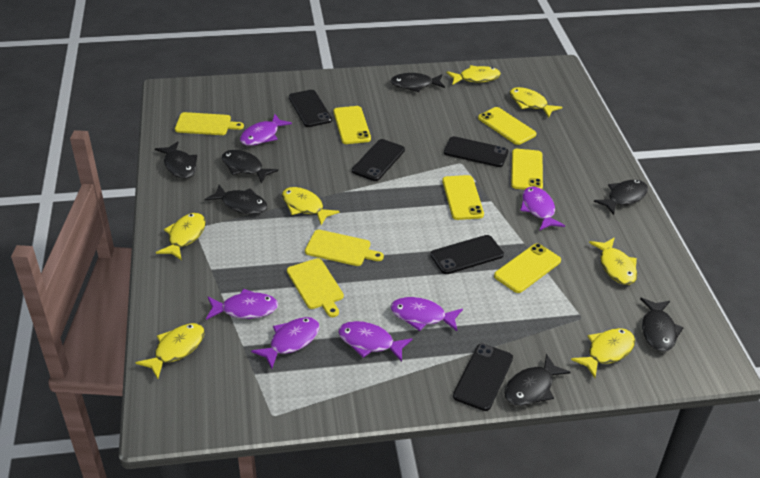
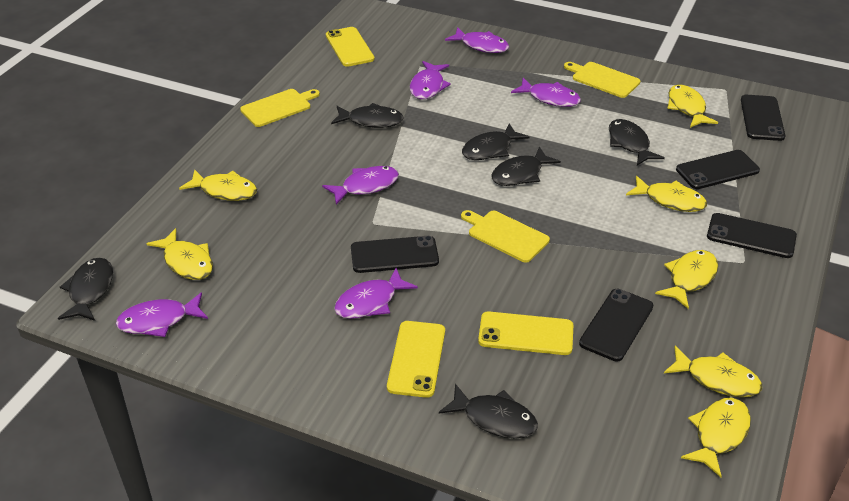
black fish: [155,141,197,179] [205,185,268,214] [222,150,278,184] [391,73,445,92] [504,354,571,406] [594,180,648,215] [640,298,684,352] = 7 -> [58,258,113,321] [331,103,404,128] [439,384,538,438] [462,123,530,160] [492,147,561,186] [609,119,665,165] = 6
yellow phone: [333,106,371,144] [442,175,484,220] [478,107,537,145] [494,243,561,293] [511,149,543,190] = 5 -> [326,27,375,67] [387,321,445,398] [478,311,573,355] = 3

